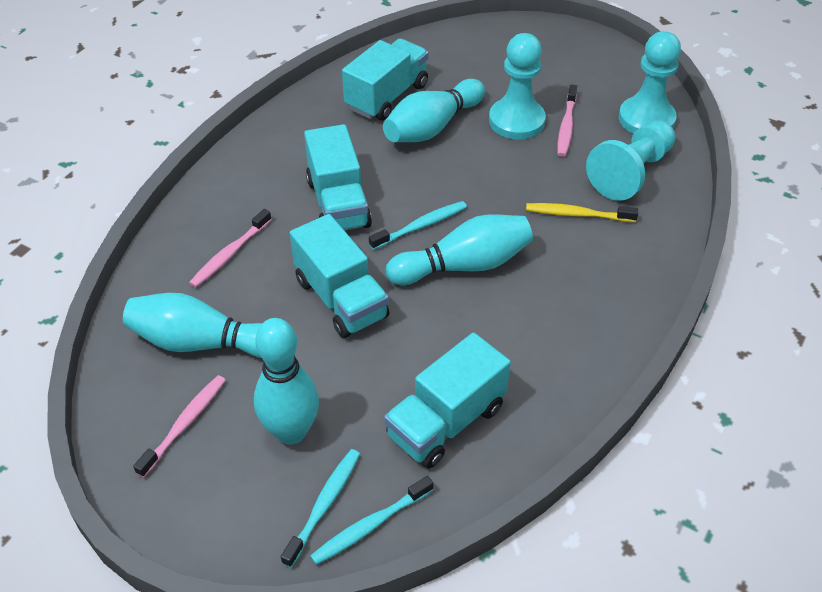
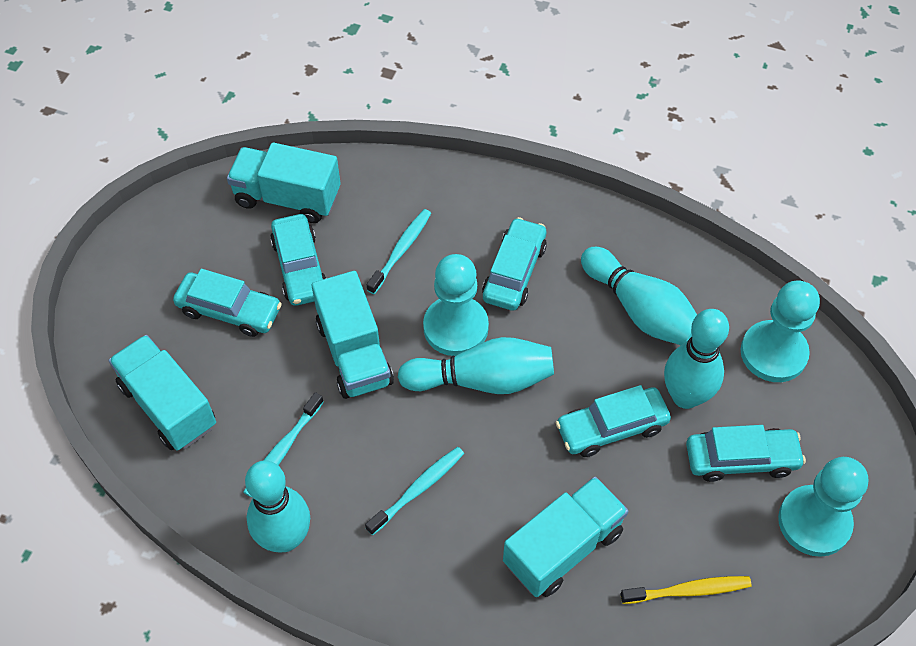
pink toothbrush: [133,375,226,478] [189,209,272,288] [557,84,577,157] = 3 -> none = 0
turquoise car: none = 0 -> [173,269,282,337] [270,214,327,306] [482,217,547,311] [556,385,671,457] [686,425,806,482] = 5

